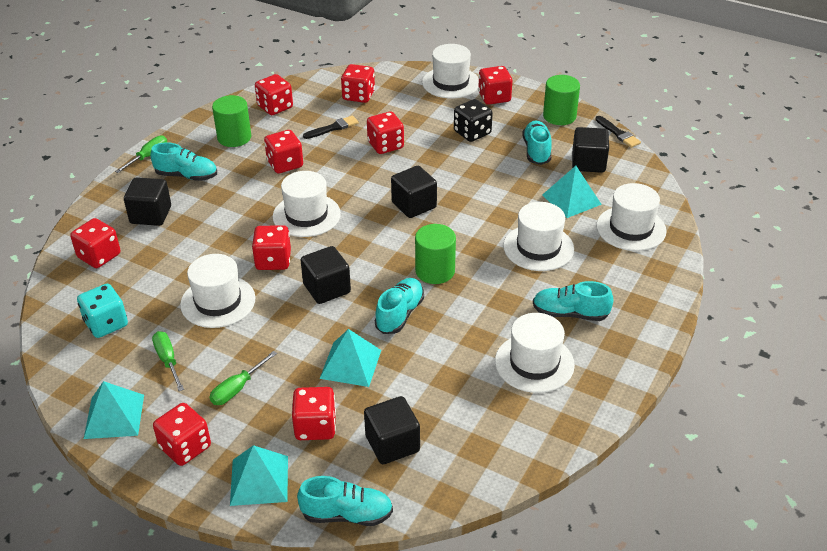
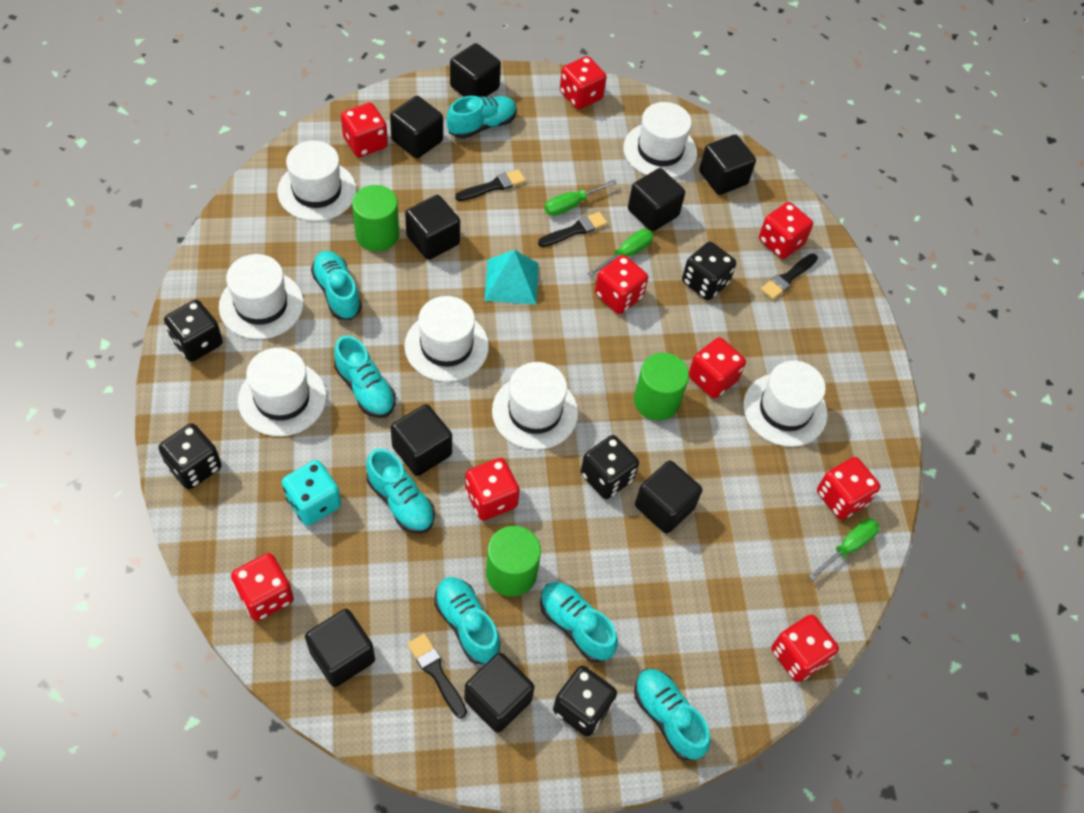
black brush: [303,116,359,139] [595,116,641,148] = 2 -> [407,633,467,718] [455,169,526,201] [538,212,607,247] [761,253,818,300] = 4
black cube: [124,177,171,226] [301,246,351,304] [364,396,420,464] [391,166,437,218] [572,127,609,173] = 5 -> [305,609,375,687] [390,96,443,158] [391,404,452,476] [405,195,460,260] [450,43,501,97] [464,653,535,733] [628,168,685,232] [635,460,702,534] [699,135,756,195] = 9
black dice: [454,99,493,142] = 1 -> [158,423,222,489] [164,300,223,362] [553,666,617,737] [581,435,639,499] [682,242,736,300] = 5
turquoise pyramid: [84,381,144,439] [230,445,288,506] [320,329,381,387] [542,166,602,218] = 4 -> [484,250,538,305] = 1
turquoise shoe: [150,142,217,181] [297,476,393,526] [375,278,424,334] [522,121,552,165] [533,281,613,321] = 5 -> [311,251,362,320] [334,336,396,418] [366,449,435,534] [434,577,501,664] [447,96,517,139] [540,582,618,663] [634,669,711,760] = 7
white hat: [180,254,255,328] [273,171,341,237] [422,44,479,99] [495,313,575,393] [503,202,574,271] [596,183,667,251] = 6 -> [219,254,304,339] [238,348,327,436] [277,141,356,221] [404,296,489,382] [492,362,578,450] [623,102,697,178] [743,360,828,447] = 7

